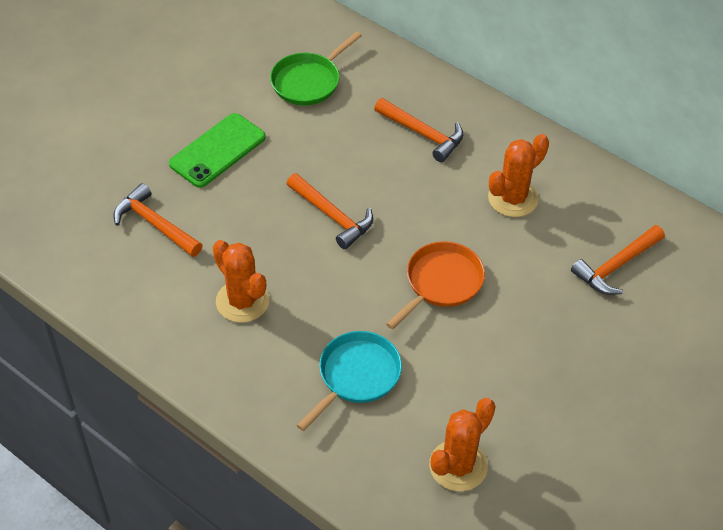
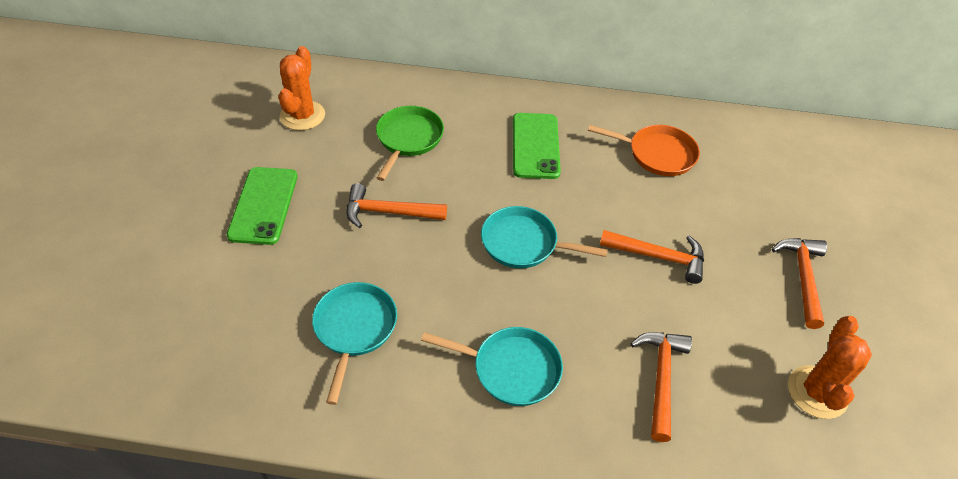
green phone: [169,113,266,188] = 1 -> [227,167,298,245] [513,113,561,179] = 2
orange cactus: [213,240,269,323] [429,398,496,491] [488,134,549,217] = 3 -> [279,46,325,130] [788,316,872,419] = 2
turquoise pan: [296,331,402,431] = 1 -> [312,282,397,405] [421,327,563,406] [481,206,608,268] = 3

